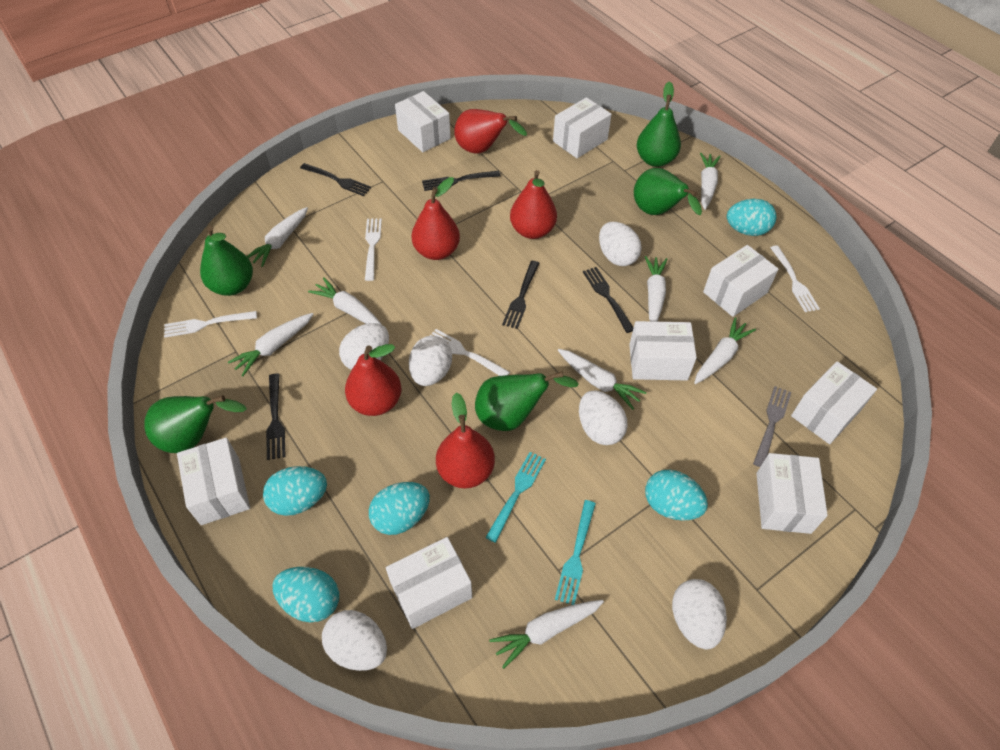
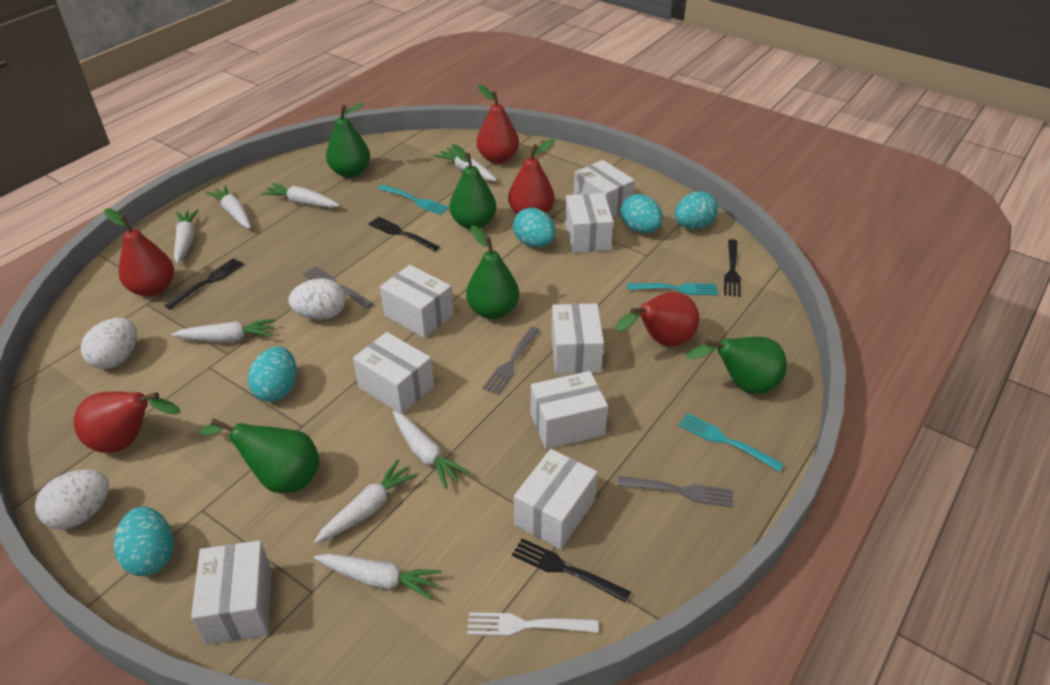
black fork: [266,374,286,460] [300,163,371,196] [422,171,501,191] [502,261,540,329] [583,267,634,333] = 5 -> [164,258,244,310] [368,217,439,251] [512,538,631,603] [724,239,741,297] = 4
grey fork: [753,386,791,467] = 1 -> [303,266,373,309] [483,327,540,395] [617,476,733,507] = 3
turquoise fork: [485,452,546,543] [555,500,596,605] = 2 -> [378,185,449,215] [627,283,718,295] [678,413,784,472] = 3
white egg: [322,610,387,671] [339,323,389,370] [409,336,452,386] [579,391,628,445] [599,222,642,266] [672,579,727,649] = 6 -> [35,469,109,529] [81,318,137,369] [288,278,346,320] = 3
white fork: [164,311,257,338] [365,218,382,281] [430,329,510,376] [770,245,820,312] = 4 -> [467,612,599,636] = 1

